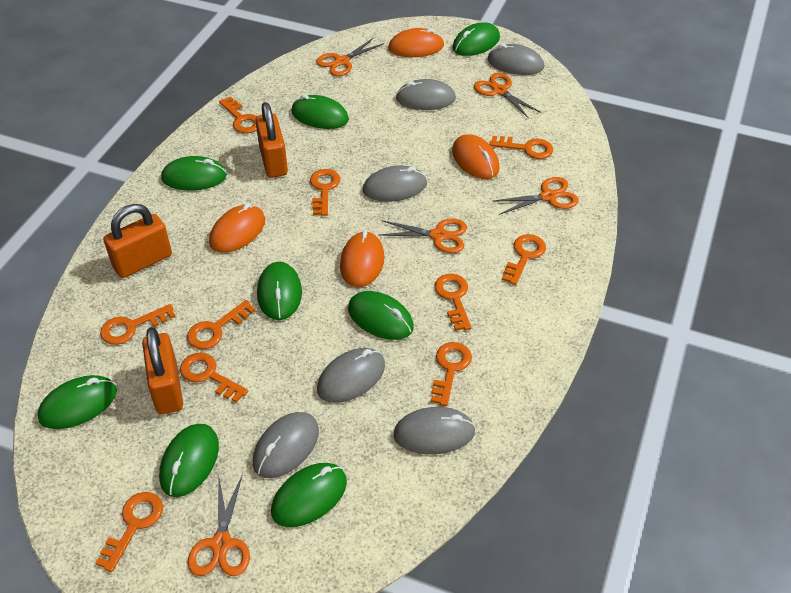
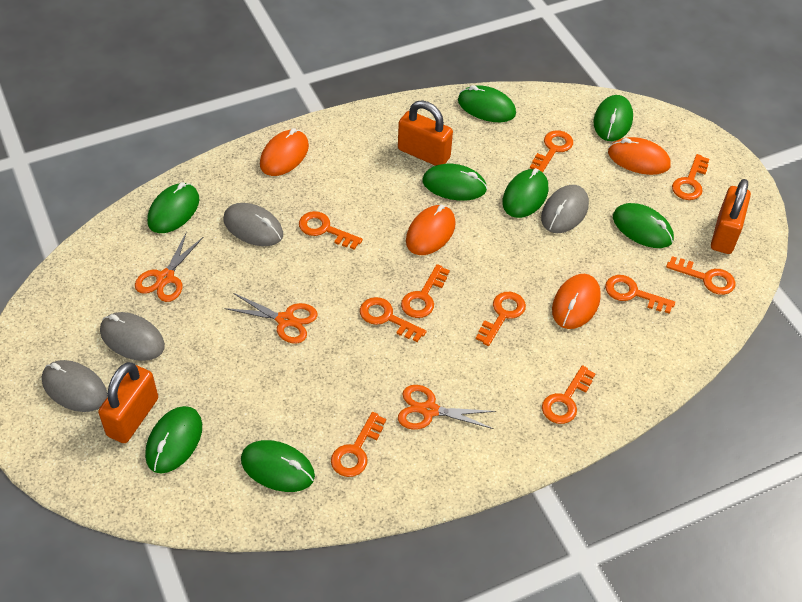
grey mouse: [253,412,319,478] [317,348,385,403] [363,166,427,202] [393,407,476,455] [396,79,456,110] [488,43,544,75] = 6 -> [42,360,107,412] [100,312,165,361] [223,203,283,246] [541,185,589,233] = 4
orange scissors: [188,476,250,576] [316,37,384,76] [379,218,467,253] [474,73,541,119] [493,177,579,215] = 5 -> [135,231,203,302] [224,293,318,344] [398,385,496,430] = 3

